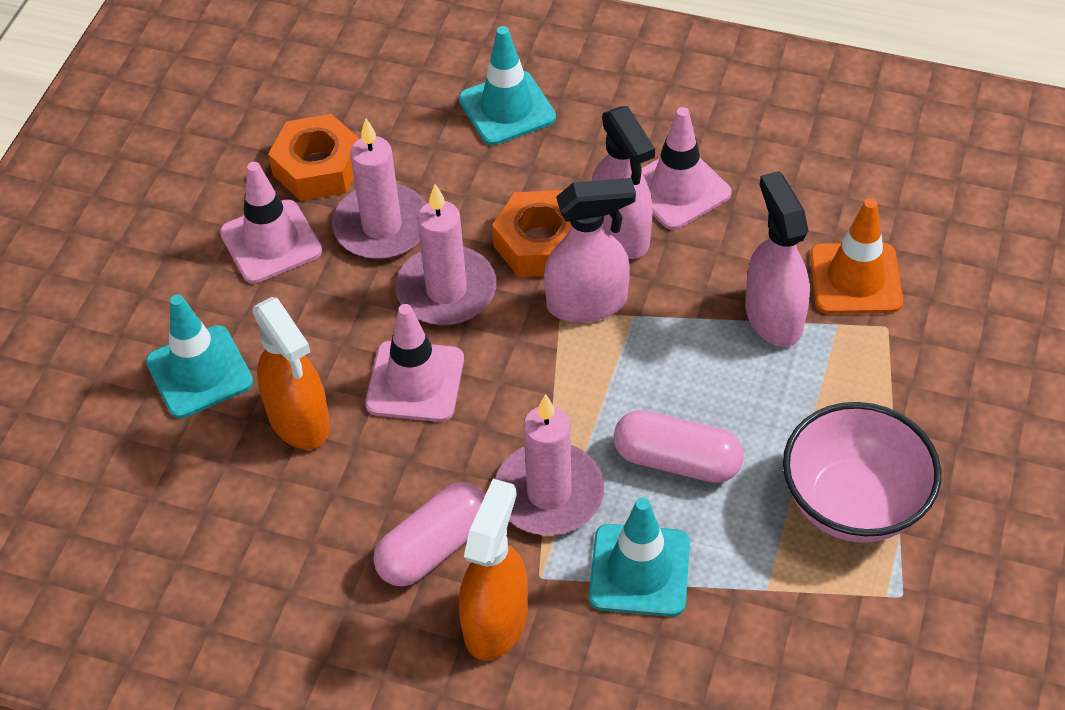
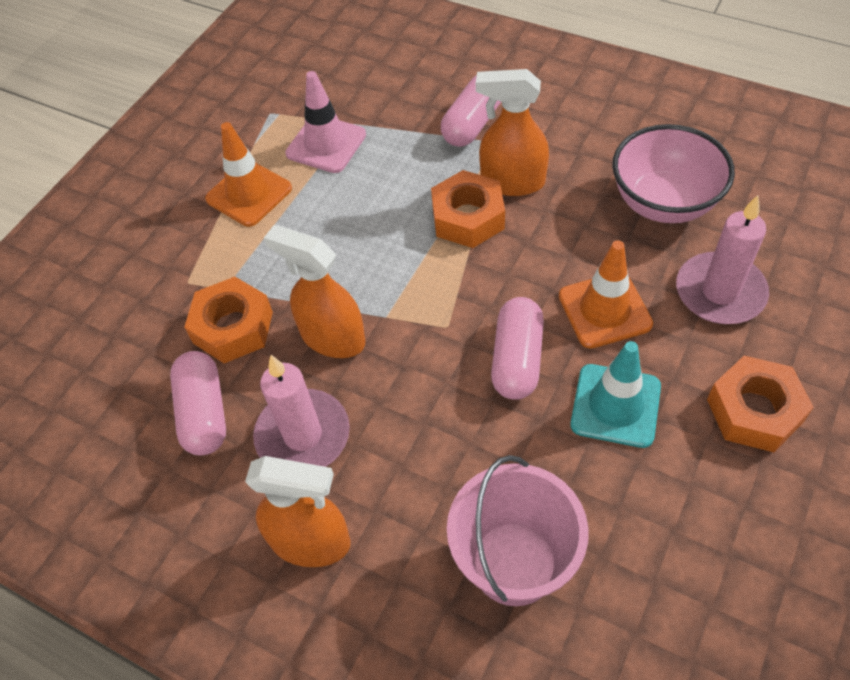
orange nut: [268,114,360,201] [492,190,571,277] = 2 -> [185,277,273,363] [431,170,505,248] [707,356,814,452] = 3
orange spray bottle: [253,297,330,450] [459,479,528,660] = 2 -> [245,456,351,567] [264,225,365,358] [476,69,549,196] = 3
orange traffic cone: [810,198,903,314] = 1 -> [205,122,292,227] [559,240,653,349] = 2
pink bucket: none = 0 -> [447,455,589,606] = 1
pink candle: [332,119,427,259] [395,184,496,325] [495,394,604,535] = 3 -> [253,355,350,467] [676,195,769,324] = 2
pink capsule: [374,482,486,587] [613,410,744,483] = 2 -> [170,351,226,455] [441,75,501,147] [491,297,544,400] = 3
pink spray bottle: [544,178,636,322] [592,106,655,259] [745,171,810,347] = 3 -> none = 0
pink traffic cone: [220,162,322,283] [365,304,464,422] [641,107,732,230] = 3 -> [285,71,366,173] = 1
turquoise traffic cone: [146,294,253,418] [459,26,556,145] [589,497,690,617] = 3 -> [570,341,661,448] = 1

